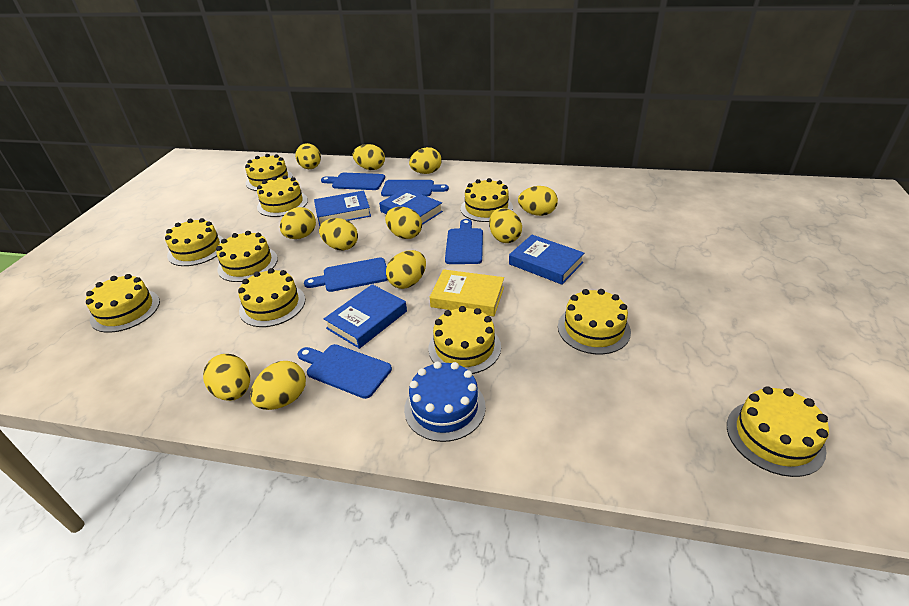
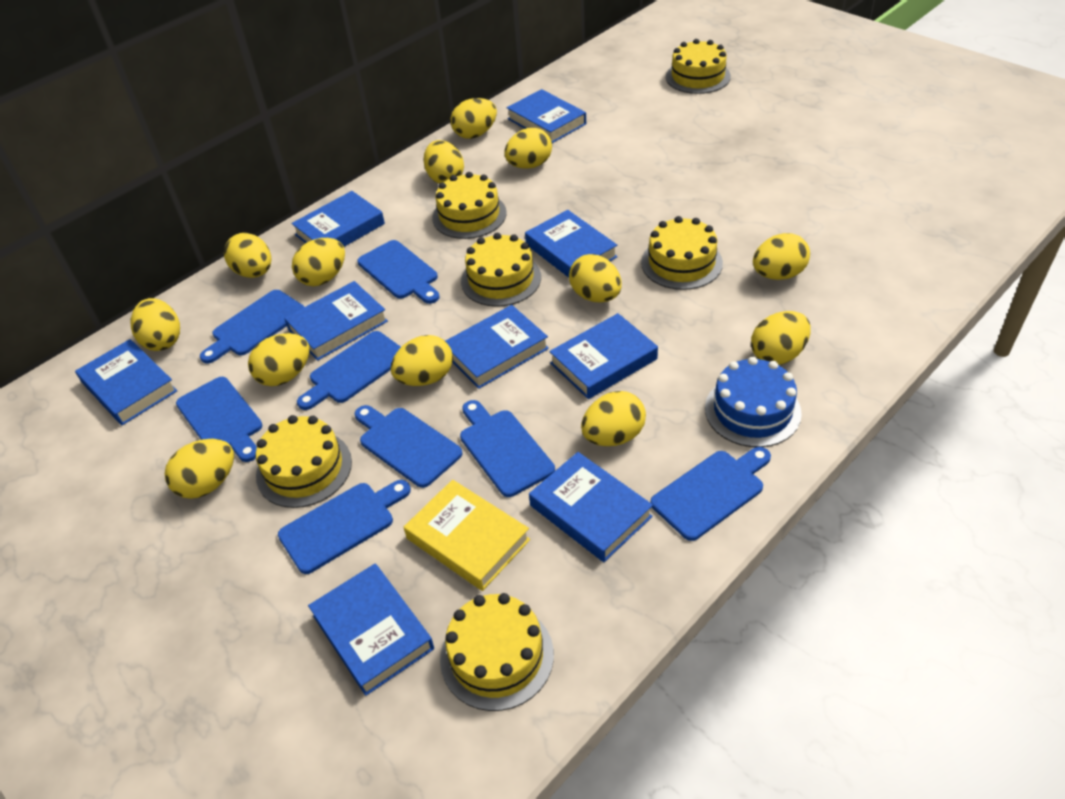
blue book: [314,191,371,226] [324,284,407,349] [379,188,443,225] [509,235,584,285] = 4 -> [75,339,178,425] [284,281,388,361] [291,191,385,247] [308,564,434,696] [446,305,549,389] [507,89,586,143] [525,210,617,278] [529,452,653,562] [549,313,658,399] = 9
blue cutting board: [297,344,392,399] [304,258,388,292] [321,173,385,190] [381,180,449,197] [445,219,483,264] = 5 -> [176,377,262,462] [200,290,304,364] [278,480,411,574] [297,331,401,410] [355,405,463,488] [357,240,440,304] [460,400,555,497] [650,447,771,541] = 8
yellow cake: [86,274,160,333] [165,218,224,266] [216,231,278,282] [238,268,305,327] [245,154,293,191] [257,175,308,217] [428,306,501,374] [461,178,513,222] [558,289,631,354] [727,386,829,477] = 10 -> [256,415,352,508] [432,172,507,239] [440,593,554,711] [461,233,541,307] [641,216,723,290] [666,39,731,94] = 6
yellow egg: [203,354,250,401] [250,361,306,410] [280,207,316,239] [295,143,321,169] [319,218,358,251] [353,144,385,170] [385,207,422,239] [386,250,426,289] [409,147,442,174] [489,208,522,243] [518,186,558,216] = 11 -> [131,298,180,351] [165,439,234,499] [224,233,272,278] [248,333,310,386] [292,238,345,286] [391,335,453,386] [424,140,464,184] [450,98,497,139] [504,128,552,169] [569,254,622,302] [581,391,646,446] [751,311,811,365] [753,233,810,280] = 13

